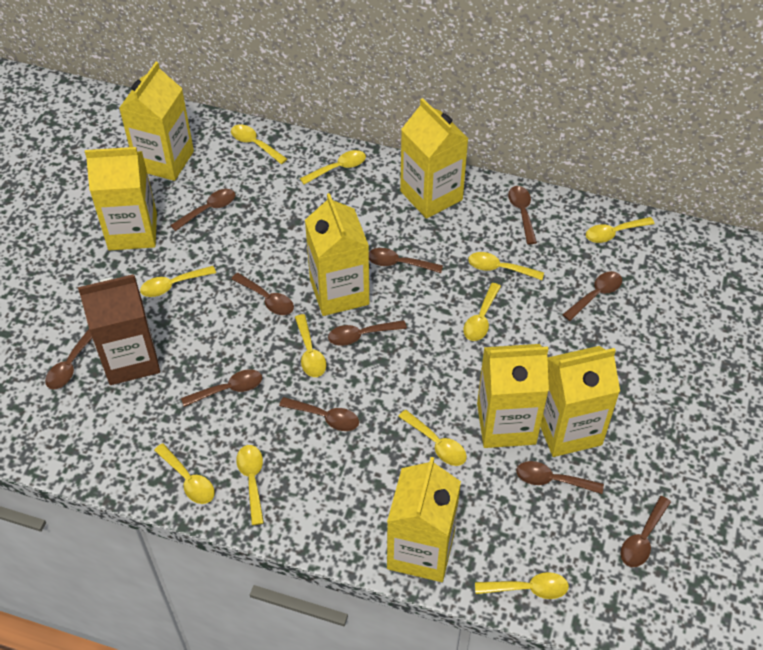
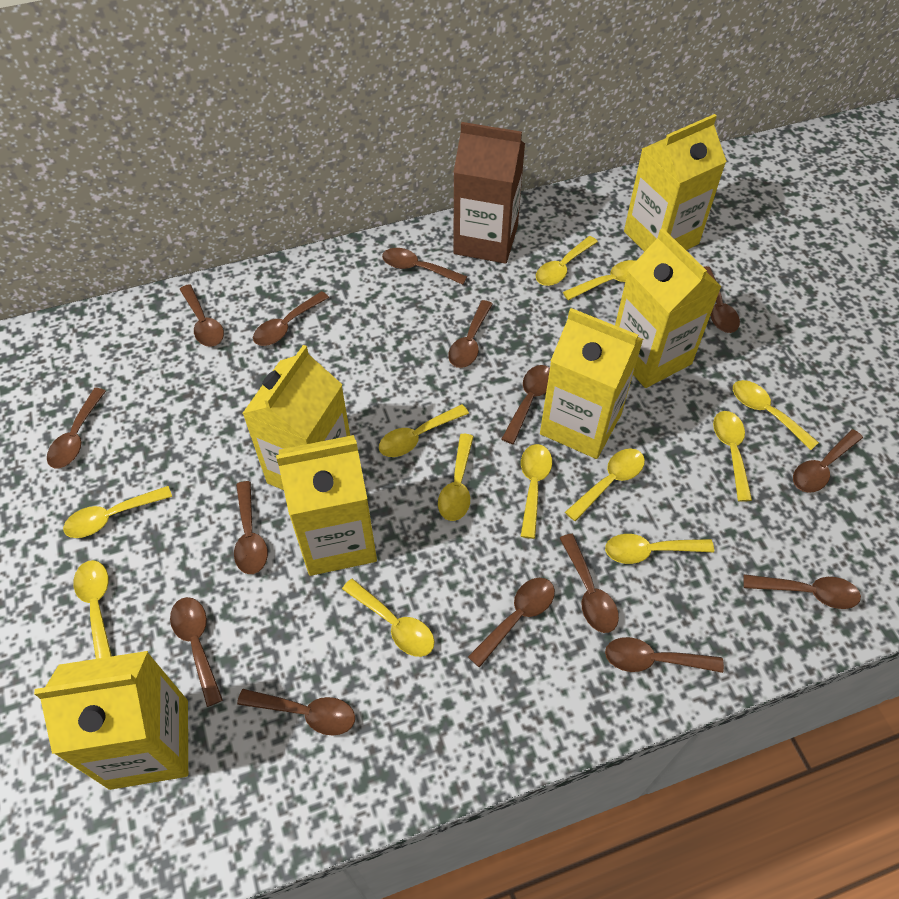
brown spoon: [45,329,92,389] [170,189,235,231] [181,370,262,407] [231,273,294,315] [279,397,359,431] [328,320,407,346] [369,248,443,273] [508,186,537,244] [516,461,604,494] [562,271,622,321] [620,496,671,567] = 11 -> [47,388,106,468] [170,597,223,707] [180,284,224,347] [234,481,268,574] [237,689,355,736] [253,291,329,346] [382,248,467,285] [448,300,493,368] [468,578,555,668] [502,365,550,444] [560,534,619,633] [605,637,724,673] [704,266,740,333] [743,574,861,609] [793,429,863,493] = 15
yellow carton: [85,147,157,251] [119,62,194,181] [305,193,369,316] [387,457,461,582] [400,98,469,219] [477,344,549,448] [540,346,620,457] = 7 -> [34,651,188,790] [242,345,350,490] [276,435,377,576] [540,308,643,459] [615,228,722,388] [624,114,727,252] = 6
yellow spoon: [140,266,216,297] [154,443,215,504] [231,124,287,164] [236,445,264,525] [295,314,326,377] [300,150,366,184] [398,410,467,466] [463,283,501,341] [468,252,544,280] [475,572,569,599] [586,217,655,243] = 11 -> [63,486,172,538] [73,560,112,659] [342,578,435,657] [379,404,469,457] [438,434,474,521] [521,444,552,539] [536,236,598,286] [563,260,636,300] [565,448,645,522] [605,534,714,564] [713,411,752,502] [733,380,819,450] = 12

